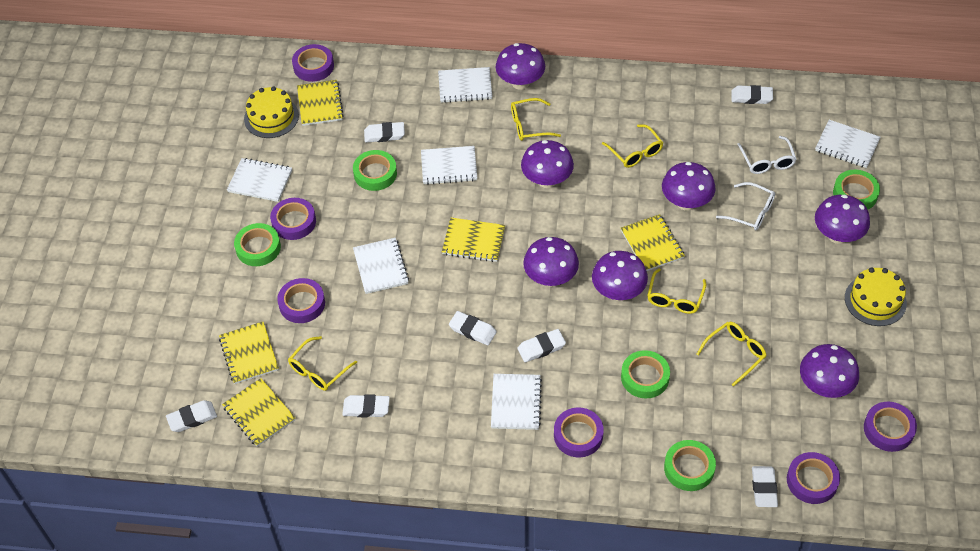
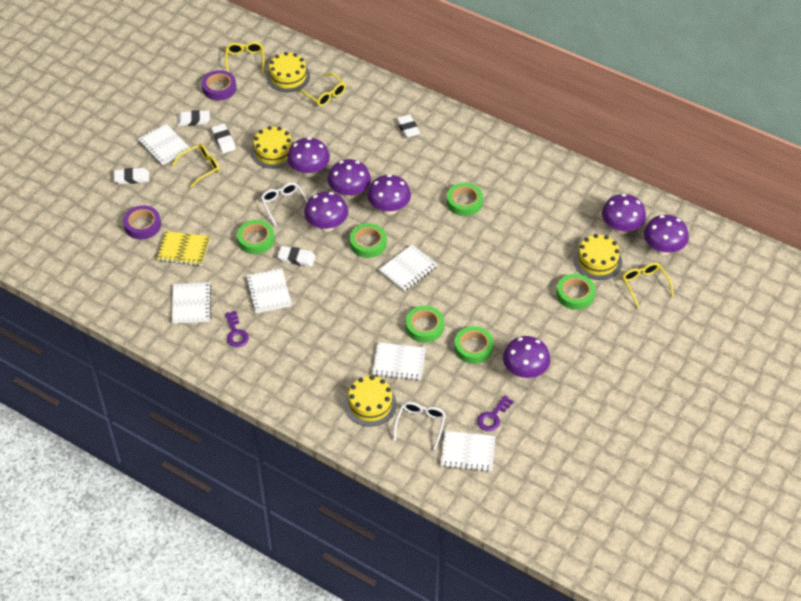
green tape: [234,223,281,266] [353,150,397,191] [621,350,670,398] [664,440,716,491] [833,170,880,210] = 5 -> [237,220,275,254] [350,223,387,258] [406,306,444,343] [447,183,483,216] [454,326,494,364] [556,274,595,310] = 6
purple key: none = 0 -> [225,311,249,347] [477,395,514,431] = 2
purple tape: [270,198,316,240] [277,278,325,323] [292,44,334,82] [554,408,604,457] [787,452,840,504] [864,402,917,452] = 6 -> [123,205,161,239] [202,70,236,101] = 2
white eraser: [166,400,217,432] [342,394,390,417] [364,122,405,143] [449,311,497,345] [517,329,566,362] [731,85,773,104] [752,466,778,507] = 7 -> [114,168,149,184] [177,110,210,126] [211,123,236,153] [278,246,316,267] [396,114,420,138] = 5
yellow cake: [244,86,299,138] [845,267,907,326] = 2 -> [251,126,294,169] [266,52,310,93] [344,375,397,427] [573,234,622,280] = 4
yellow glasses: [288,336,357,391] [511,98,561,141] [602,124,663,168] [647,268,706,314] [697,322,767,387] = 5 -> [172,144,220,188] [225,42,265,73] [298,73,346,106] [622,263,674,308] = 4
yellow notebook: [219,322,279,384] [222,378,295,447] [297,80,344,126] [442,218,505,262] [621,214,685,271] = 5 -> [157,231,210,266] = 1

